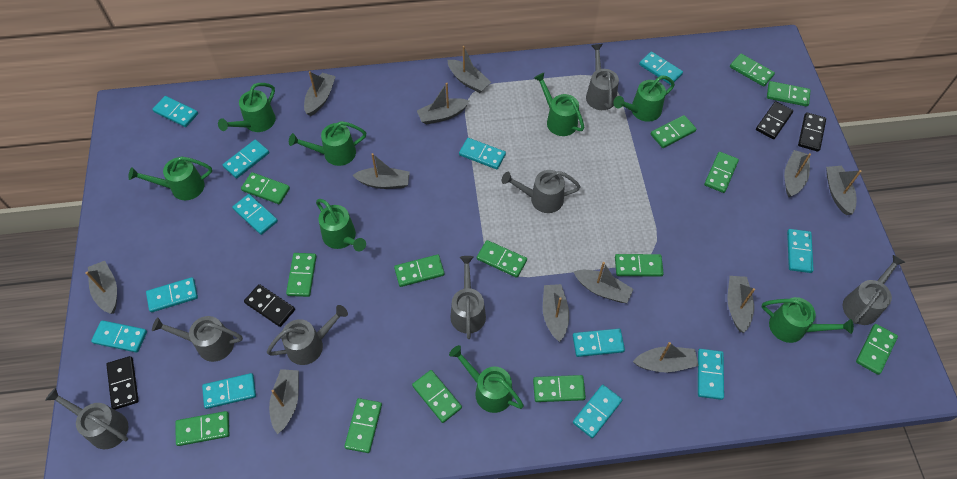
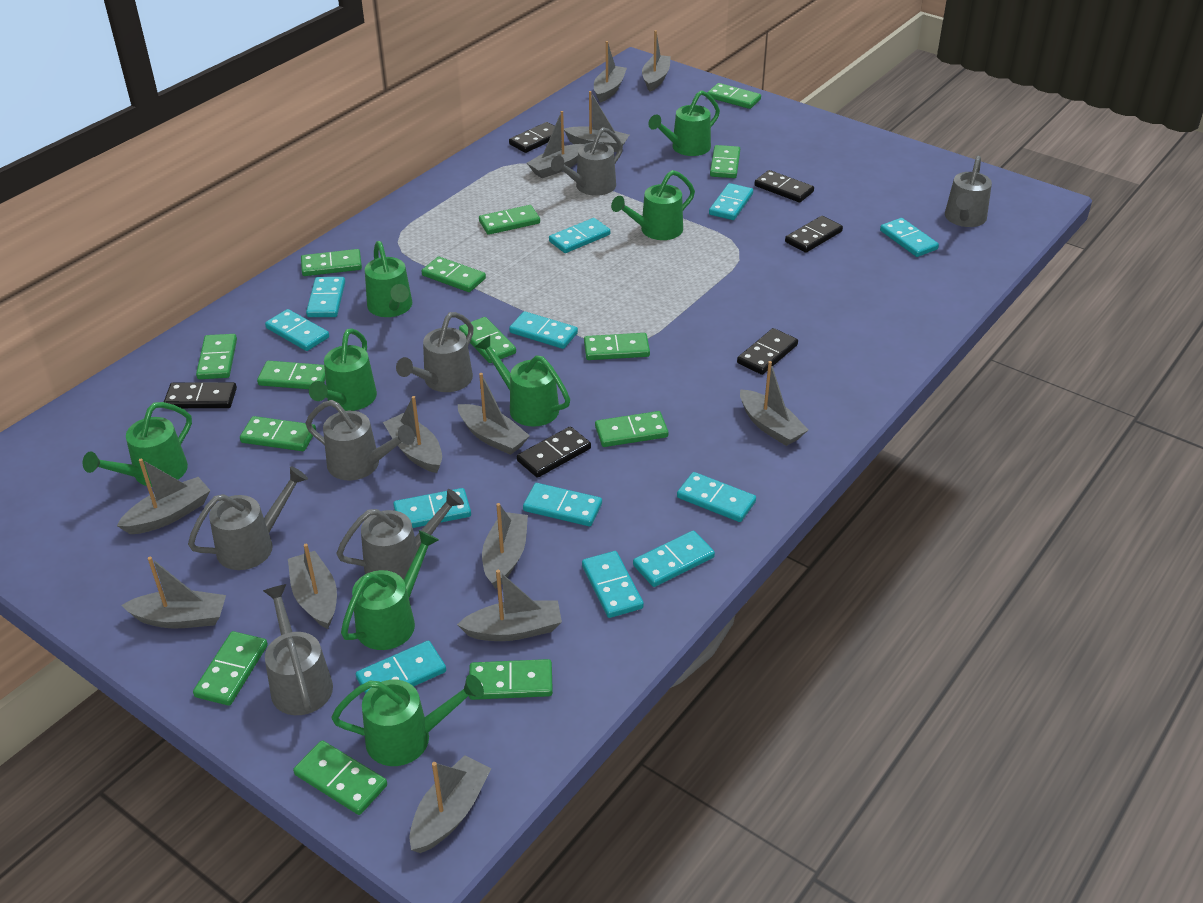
black domino: [106,356,139,410] [244,284,295,327] [756,101,793,139] [798,112,826,152] = 4 -> [164,382,237,408] [509,122,555,153] [517,426,591,478] [737,328,798,375] [754,170,814,202] [785,216,843,253] = 6
grey boat: [85,261,117,314] [269,369,299,434] [304,71,336,116] [353,153,410,189] [417,83,469,125] [448,46,491,93] [543,284,569,342] [574,262,633,303] [633,342,698,372] [728,276,755,333] [784,150,811,197] [826,166,861,215] = 12 -> [117,459,211,534] [121,557,226,628] [288,544,337,629] [383,396,442,473] [409,755,492,853] [457,570,562,641] [458,373,530,455] [482,503,528,589] [527,111,584,178] [564,91,629,152] [594,41,627,103] [642,30,671,91] [740,361,808,446] = 13

